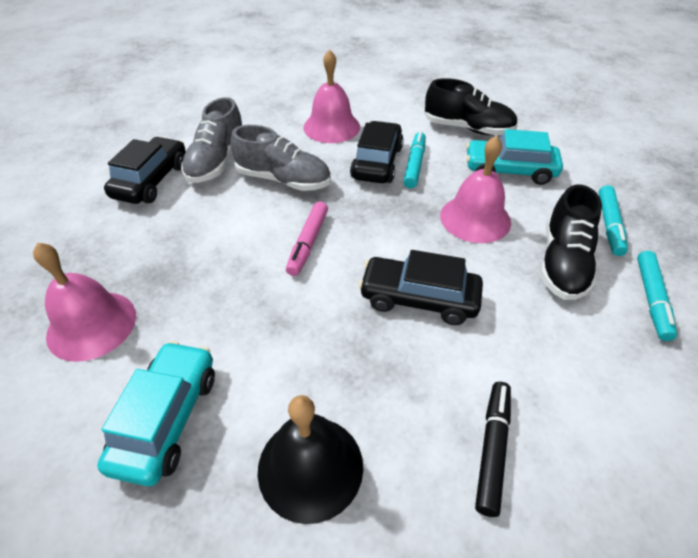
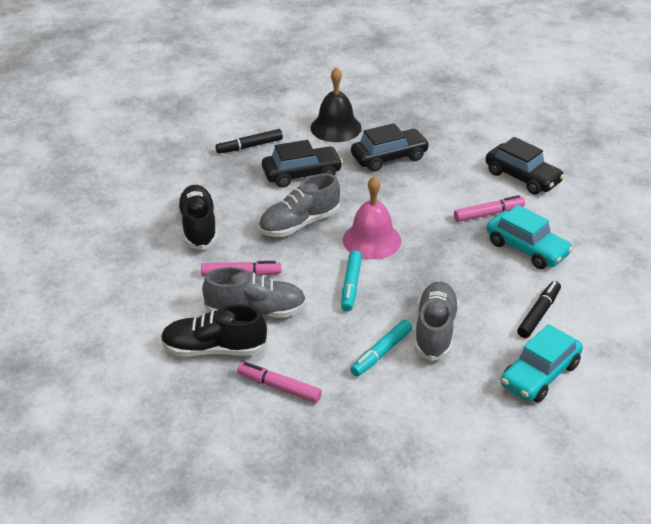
black marker: [475,382,511,517] = 1 -> [215,129,283,154] [517,281,561,338] = 2
grey shoe: [181,97,242,183] [231,125,331,191] = 2 -> [202,267,306,318] [258,173,340,237] [414,281,459,361] = 3
pink bell: [33,243,136,362] [303,49,360,143] [440,135,511,243] = 3 -> [343,176,401,259] = 1
pink marker: [286,202,328,276] = 1 -> [201,261,281,276] [237,362,322,403] [454,195,525,222] = 3
turquoise marker: [403,131,426,188] [599,185,628,256] [637,251,677,341] = 3 -> [341,250,362,311] [350,320,412,377] = 2

